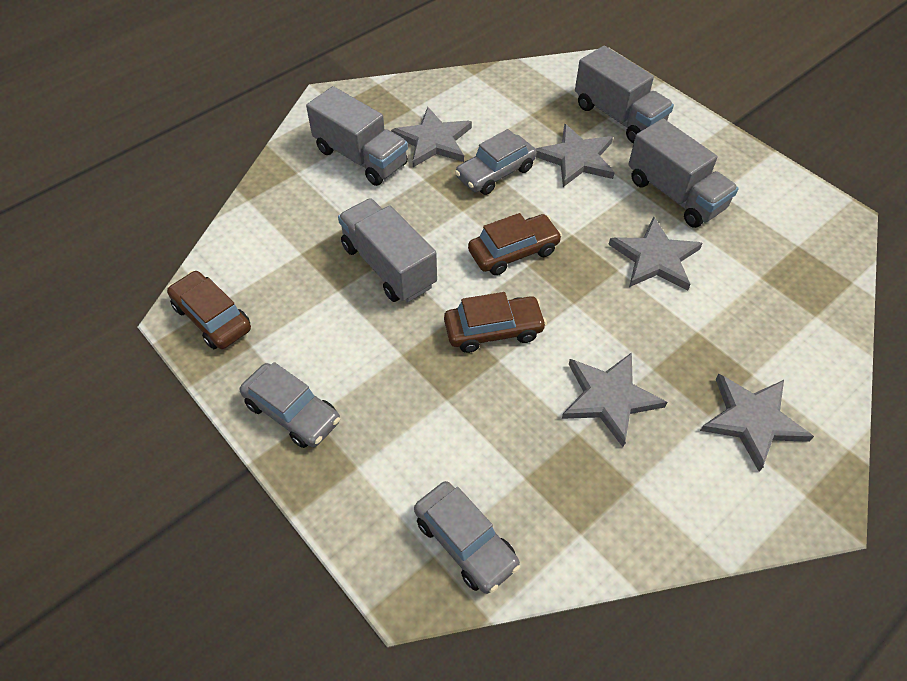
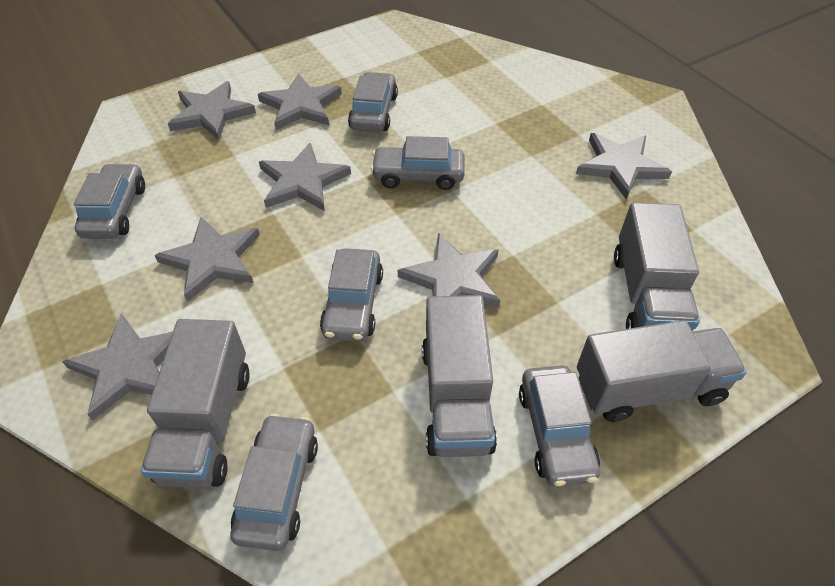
brown car: [167,271,251,349] [444,292,547,353] [468,213,562,275] = 3 -> none = 0
grey car: [240,362,340,448] [414,481,520,594] [455,129,537,195] = 3 -> [74,163,145,239] [231,414,318,551] [320,248,383,342] [348,72,398,132] [371,136,465,190] [519,365,600,487] = 6
grey star: [391,107,472,167] [536,124,615,187] [562,352,667,447] [608,217,702,290] [700,374,814,472] = 5 -> [62,313,173,421] [154,217,260,302] [168,81,256,140] [258,73,342,130] [259,143,351,211] [398,233,500,307] [576,133,672,199] = 7

